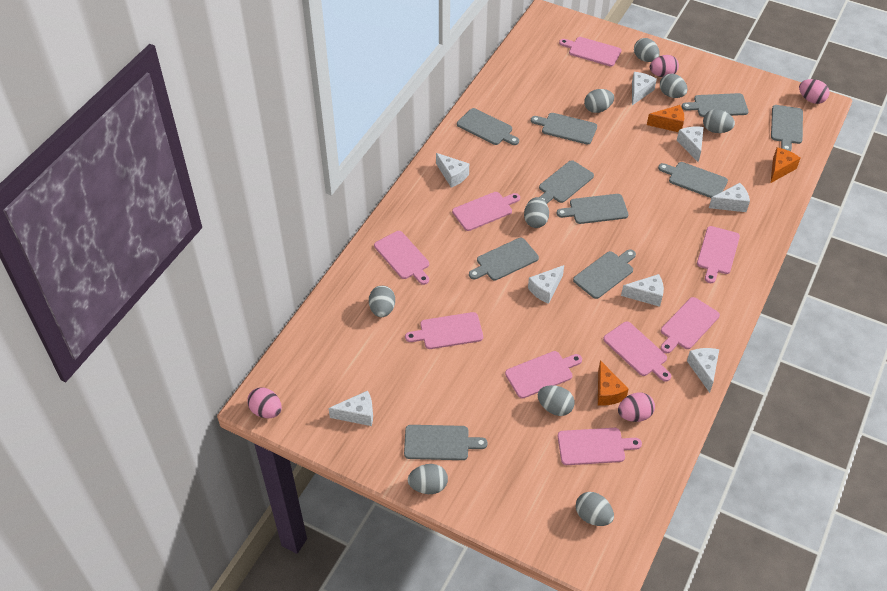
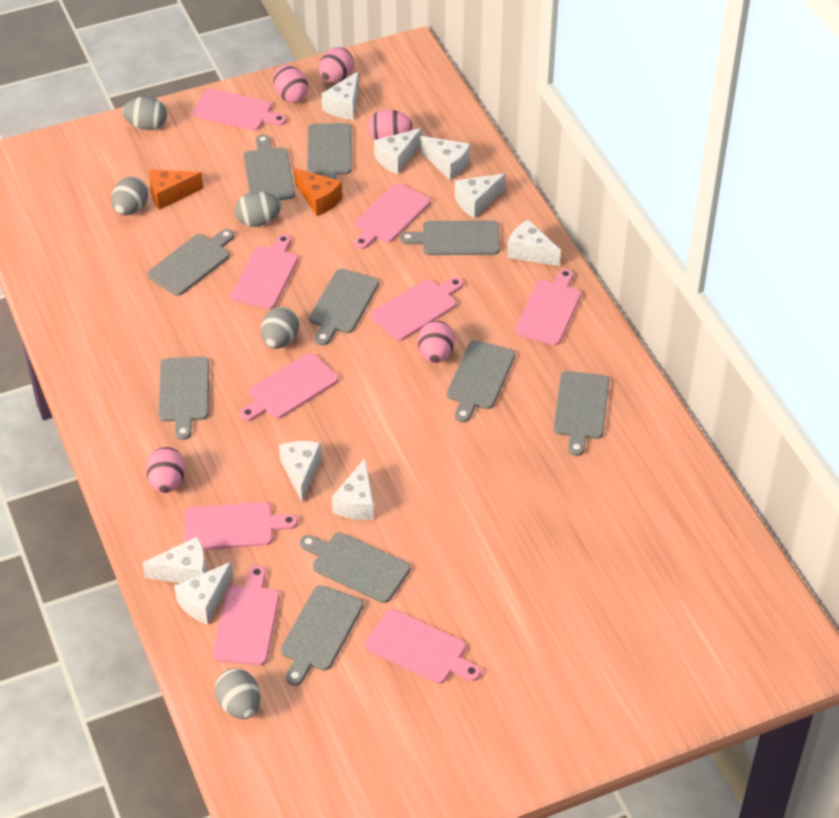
grey egg: [369,286,395,317] [408,464,448,494] [524,197,549,228] [538,385,575,416] [576,492,614,526] [584,89,614,113] [634,38,660,62] [660,74,688,98] [703,109,735,133] = 9 -> [111,177,148,216] [122,97,167,130] [215,668,260,719] [235,191,281,227] [261,307,299,349] = 5
orange cheese: [598,360,629,406] [647,105,684,132] [771,147,800,183] = 3 -> [149,169,203,210] [294,168,343,216] = 2
pink egg: [247,387,282,418] [618,393,655,422] [650,55,679,77] [799,79,830,104] = 4 -> [146,447,186,493] [273,65,308,103] [319,47,354,83] [368,110,412,140] [418,320,455,363] = 5
white cheese: [328,391,373,426] [436,153,469,188] [528,265,564,304] [621,274,664,307] [632,72,657,105] [677,127,704,162] [687,348,719,393] [709,183,750,212] = 8 -> [142,537,207,583] [174,562,233,625] [279,441,322,503] [321,72,359,120] [332,458,374,520] [374,128,422,174] [420,136,470,180] [455,173,506,218] [507,220,561,266] = 9

